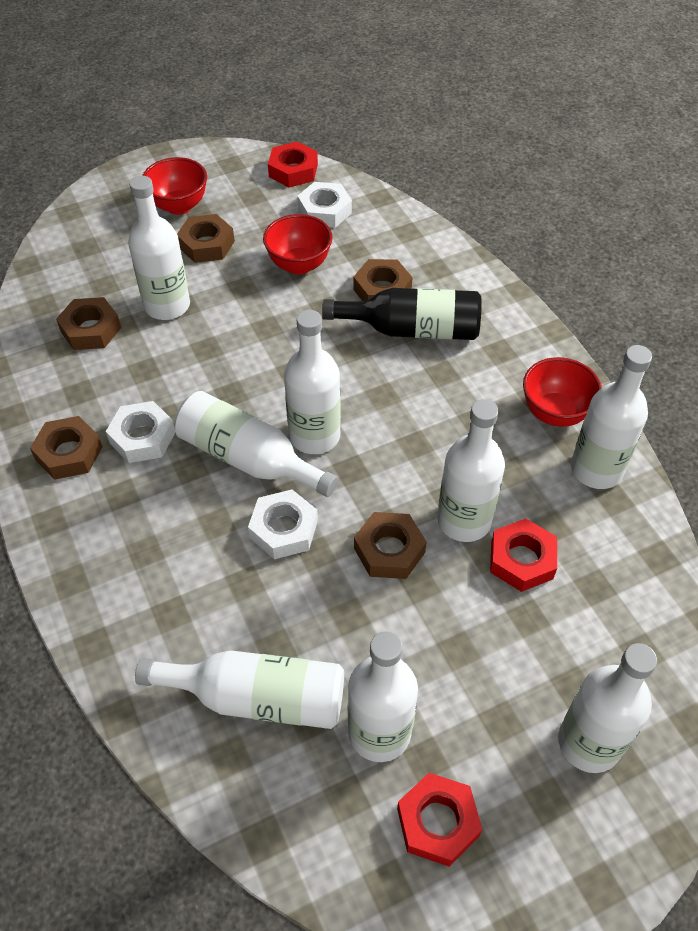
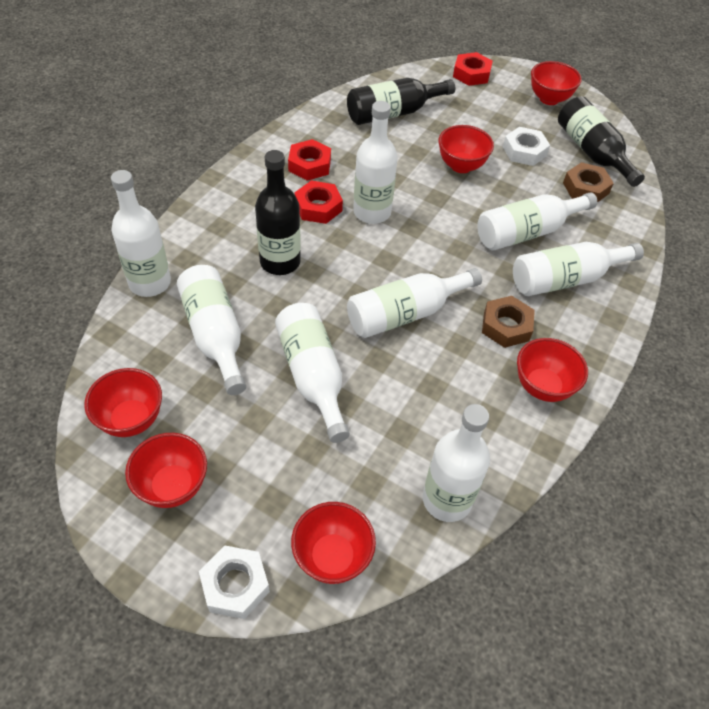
black bottle: [322,288,482,340] = 1 -> [255,150,301,275] [347,78,455,125] [558,96,645,187] = 3
brown nut: [30,416,102,480] [56,297,121,350] [177,214,235,263] [353,259,413,301] [354,512,427,579] = 5 -> [482,296,535,348] [563,162,614,203] = 2
red bowl: [142,157,207,215] [263,214,333,275] [523,357,602,427] = 3 -> [84,368,162,437] [125,433,207,508] [291,502,376,584] [438,125,494,173] [517,338,588,402] [531,61,582,105] = 6
white nut: [106,401,176,463] [248,490,318,559] [297,182,352,228] = 3 -> [199,546,270,619] [503,127,550,166] = 2

